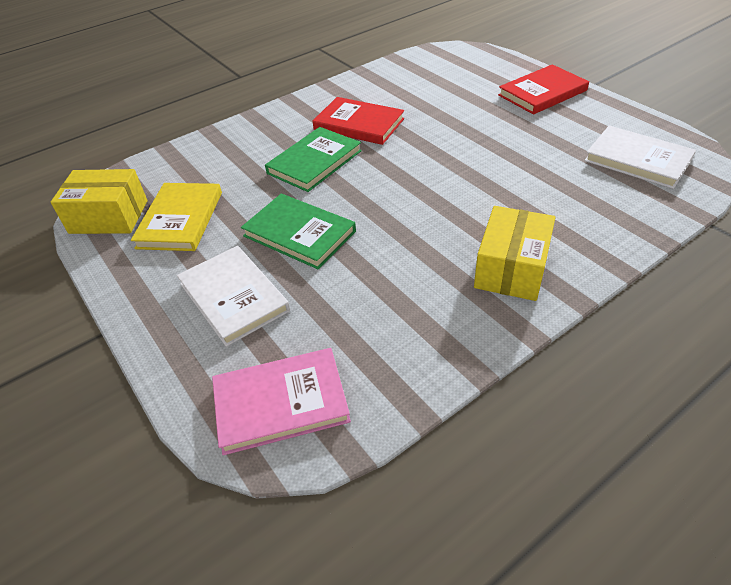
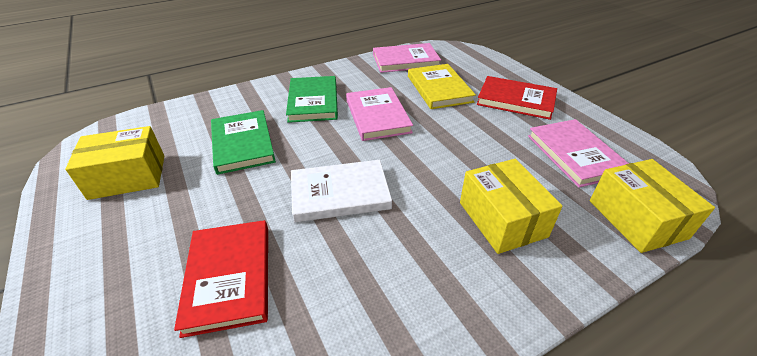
pink book: [212,348,351,455] = 1 -> [346,87,413,141] [373,43,441,73] [528,119,629,188] = 3
white book: [177,246,290,347] [584,126,696,189] = 2 -> [291,160,392,222] = 1
yellow box: [51,169,148,234] [474,206,556,301] = 2 -> [65,126,164,200] [460,159,563,254] [590,159,715,253] = 3

